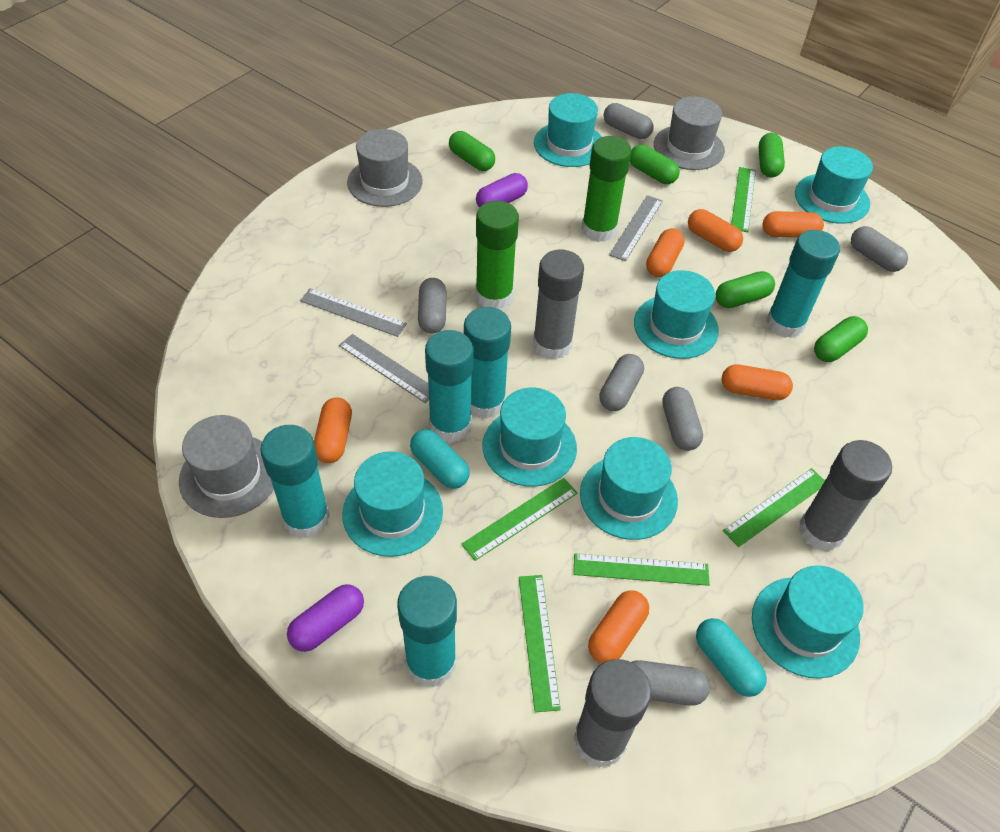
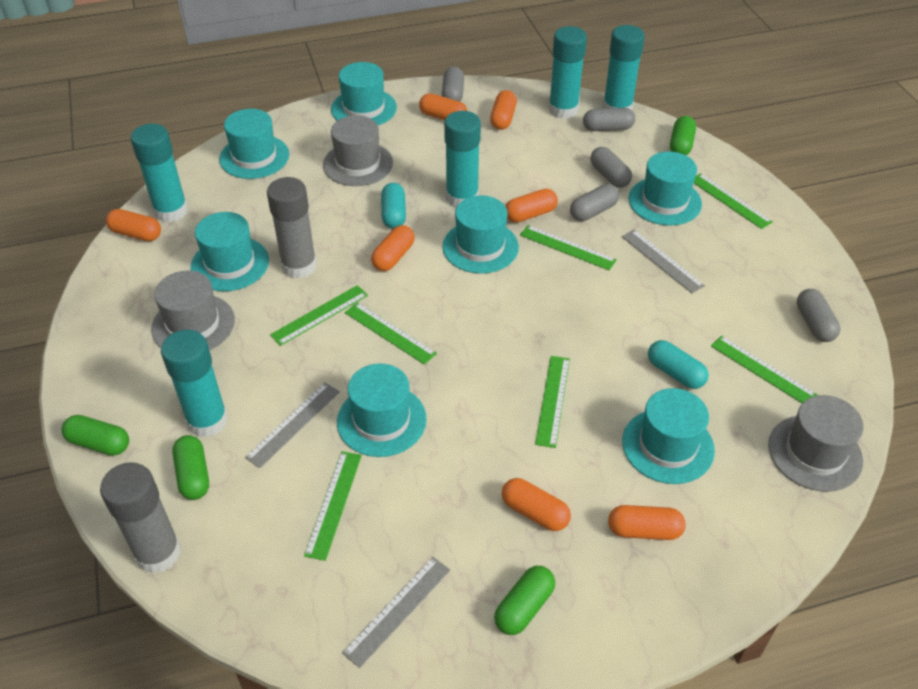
green capsule: [449,131,495,171] [630,145,680,184] [716,271,775,308] [759,133,785,177] [814,316,868,362] = 5 -> [61,415,129,456] [172,435,209,500] [494,566,555,635] [670,116,696,155] = 4
green glue stick: [476,201,519,309] [582,136,632,242] = 2 -> none = 0
green ruler: [461,478,578,561] [519,575,561,712] [574,553,710,586] [723,468,825,547] [731,167,756,232] = 5 -> [270,285,368,346] [304,451,362,561] [345,302,437,365] [520,225,617,270] [535,356,570,448] [694,173,773,229] [711,335,818,403] = 7
grey capsule: [418,278,446,334] [599,354,644,411] [604,103,654,139] [632,660,710,706] [662,387,703,451] [851,226,908,272] = 6 -> [442,67,464,101] [570,184,619,221] [583,108,635,131] [590,147,632,188] [797,289,841,342] = 5
grey glue stick: [533,250,584,360] [574,659,652,768] [799,440,892,551] = 3 -> [100,462,181,573] [267,177,317,278] = 2
orange capsule: [314,397,352,463] [588,590,649,663] [646,228,685,277] [688,209,743,252] [721,364,793,400] [762,211,824,238] = 6 -> [106,209,161,241] [371,225,415,271] [419,93,467,120] [490,90,517,130] [502,478,571,531] [505,189,558,223] [608,505,686,540] = 7
purple capsule: [287,584,364,652] [476,173,528,208] = 2 -> none = 0

